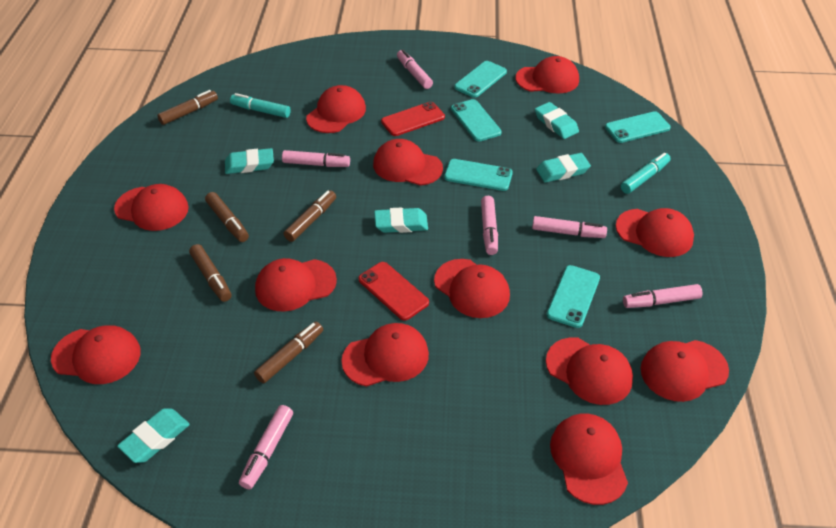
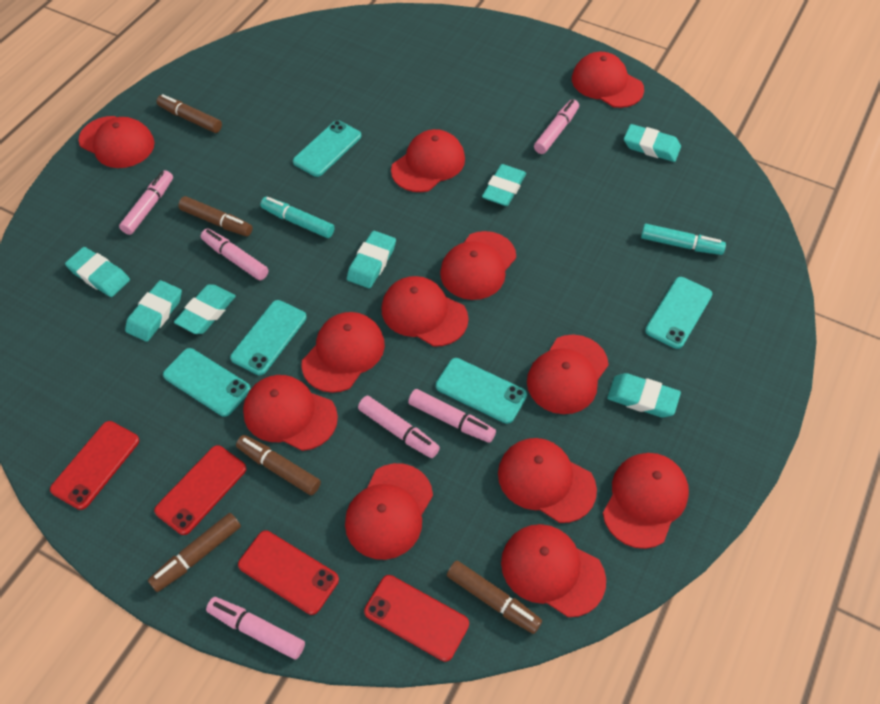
red phone: [358,262,429,321] [381,102,445,136] = 2 -> [50,421,139,510] [154,445,247,535] [238,531,339,615] [364,575,469,662] = 4
turquoise eraser: [117,408,190,463] [225,148,274,174] [374,207,428,233] [535,102,579,139] [536,153,591,183] = 5 -> [65,247,130,297] [125,280,182,342] [174,284,236,334] [347,231,396,288] [482,164,526,206] [607,373,681,418] [624,124,681,162] = 7

